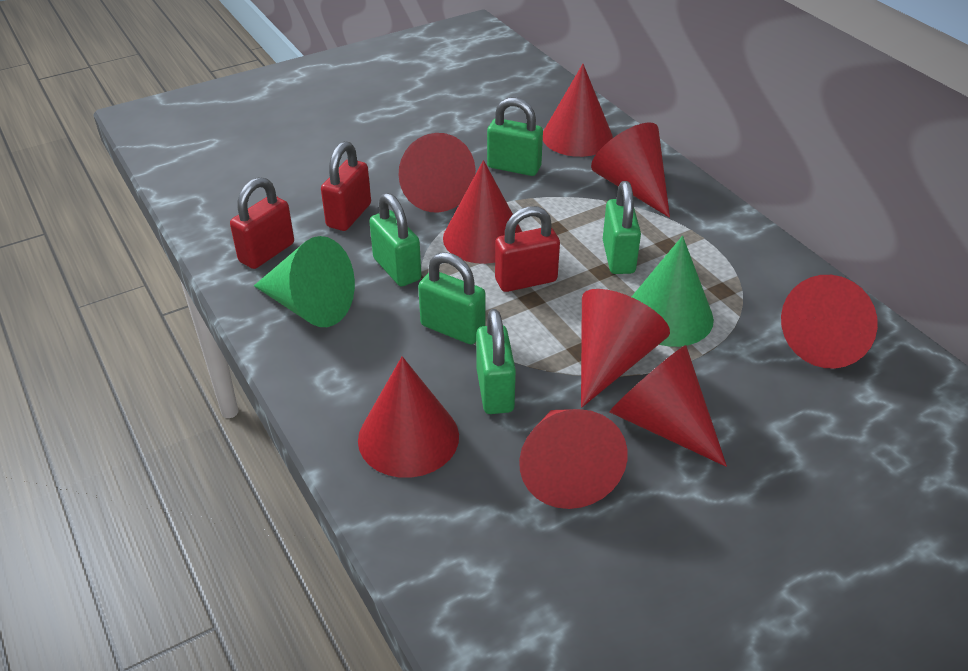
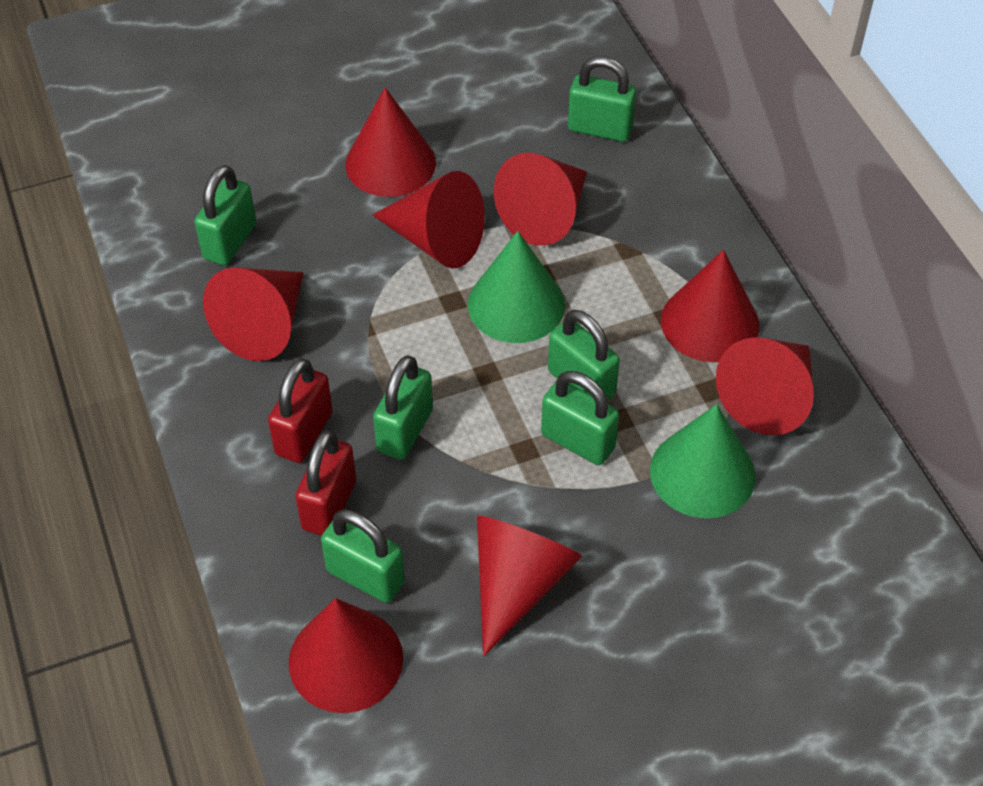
green padlock: [369,193,421,287] [418,252,486,344] [476,309,516,414] [487,97,543,176] [603,181,641,274] = 5 -> [194,165,256,266] [321,509,405,603] [373,355,433,460] [541,371,619,465] [548,310,620,401] [568,56,637,142] = 6
red cone: [358,356,459,478] [399,133,476,212] [443,160,522,264] [519,409,627,509] [543,64,613,157] [581,289,670,408] [591,122,670,218] [610,345,727,467] [781,275,878,369] = 9 -> [203,267,303,361] [289,598,403,713] [345,88,436,197] [373,171,485,268] [477,516,582,656] [494,153,587,246] [661,250,759,362] [716,337,814,436] = 8
red padlock: [230,177,294,269] [321,141,371,231] [495,206,560,292] = 3 -> [268,358,333,463] [295,430,356,536] = 2

